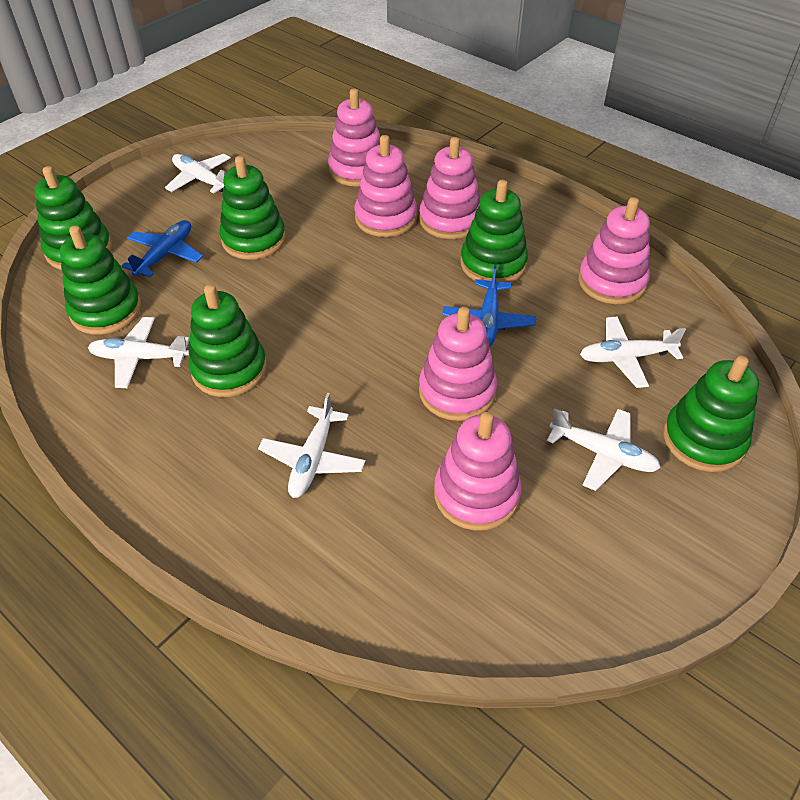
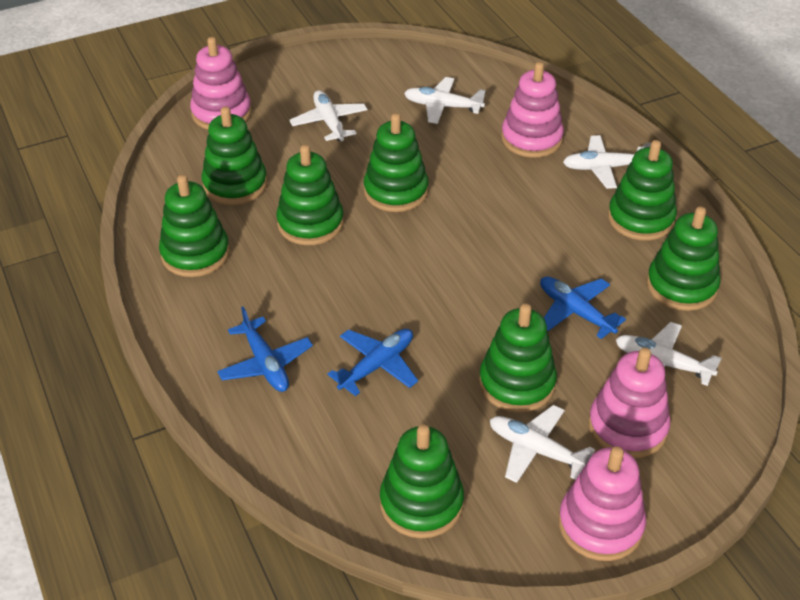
blue plane: [122,220,203,277] [442,264,536,347] = 2 -> [217,307,313,392] [327,329,418,396] [540,277,626,339] = 3
green stacking toy: [34,166,112,270] [60,225,141,335] [188,284,267,397] [219,156,286,260] [460,180,528,283] [663,356,759,472] = 6 -> [159,175,230,277] [201,106,267,205] [276,145,344,245] [364,113,428,212] [380,424,464,539] [479,303,557,413] [608,140,677,241] [647,206,721,311] = 8
pink stacking toy: [328,89,380,187] [355,135,417,237] [419,137,480,239] [419,307,497,421] [434,412,522,531] [578,197,650,304] = 6 -> [190,37,252,130] [501,62,564,158] [558,446,646,561] [588,348,670,458] = 4

